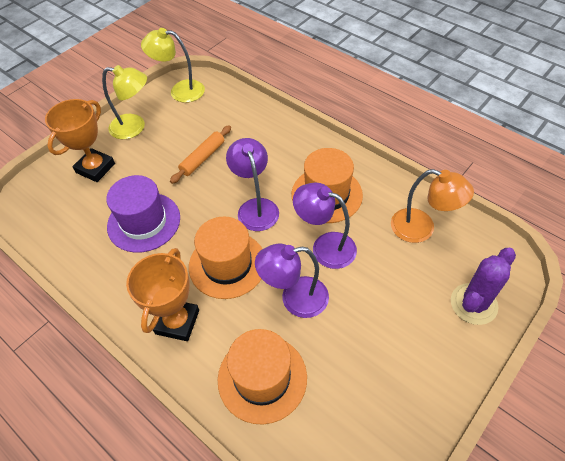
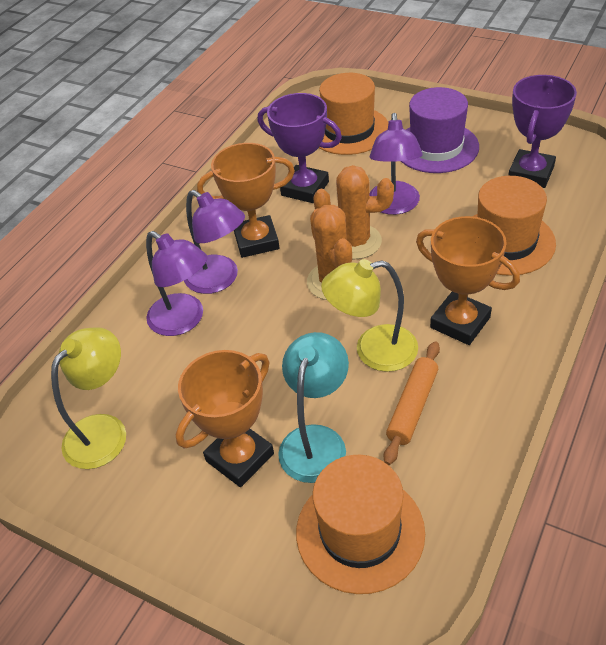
orange cactus: none = 0 -> [307,205,352,300] [313,165,394,259] = 2
orange lamp: [391,169,474,243] = 1 -> none = 0
orange trophy: [45,99,115,182] [126,248,199,341] = 2 -> [176,350,274,487] [197,143,295,258] [416,216,520,345] = 3
purple cactus: [451,248,516,325] = 1 -> none = 0
purple trophy: none = 0 -> [258,93,342,203] [508,75,577,188] = 2
turquoise lamp: none = 0 -> [278,332,349,483] = 1

